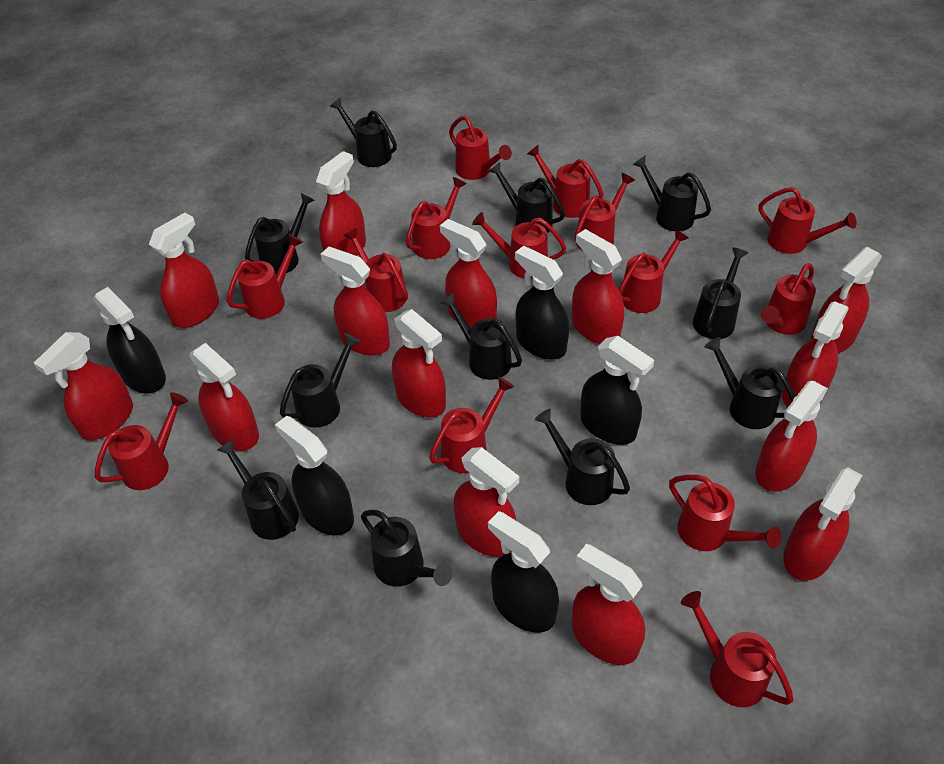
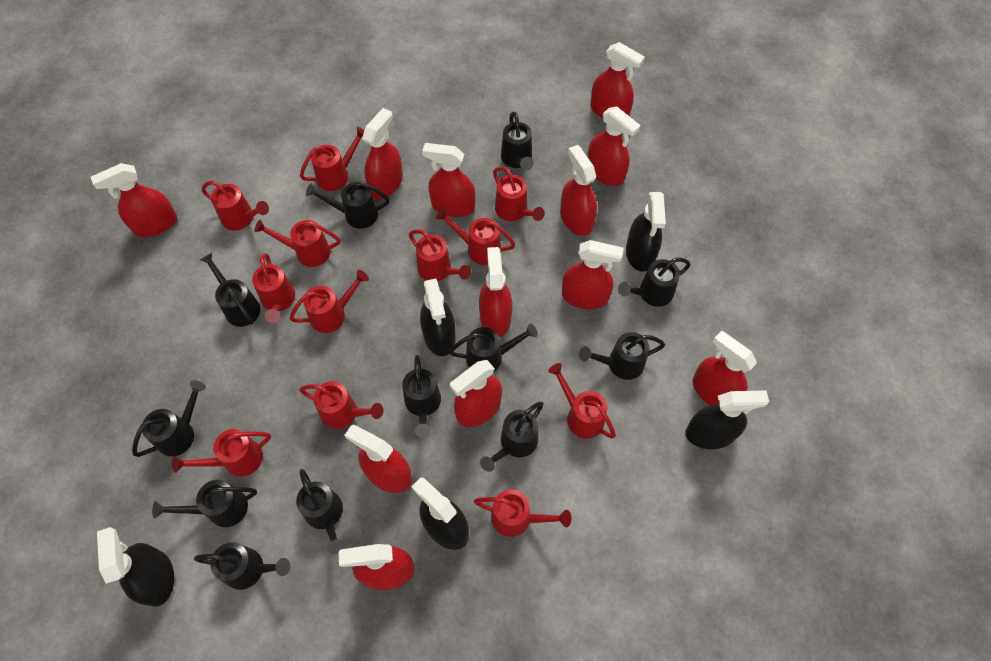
black watering can: [217,439,299,540] [245,193,315,274] [280,333,360,427] [330,98,397,167] [361,510,452,587] [440,293,522,380] [488,162,565,233] [535,409,630,505] [633,155,711,231] [693,247,748,339] [704,337,795,429] = 11 -> [132,380,206,457] [152,480,257,527] [194,542,290,590] [200,253,260,327] [296,469,345,554] [306,182,389,229] [402,355,441,438] [449,323,538,372] [480,402,544,472] [501,112,533,170] [579,332,665,380] [618,257,691,307] = 12
red spray bottle: [34,332,133,440] [149,213,219,328] [190,343,259,451] [316,151,366,256] [320,246,390,356] [392,309,446,418] [440,219,497,328] [454,447,519,557] [572,229,624,344] [572,544,645,665] [755,381,828,492] [782,301,849,407] [783,467,863,581] [811,247,882,353] = 14 -> [91,163,177,237] [339,544,415,590] [344,425,412,493] [362,108,403,199] [422,143,475,217] [450,360,502,427] [479,247,512,337] [560,145,597,236] [562,240,624,309] [587,107,641,186] [590,42,645,119] [693,331,757,406] = 12
red watering can: [95,392,188,490] [227,234,303,319] [344,228,408,312] [406,177,467,259] [429,377,514,473] [449,116,512,180] [472,212,566,279] [527,145,604,218] [574,173,635,252] [619,229,689,313] [669,475,781,551] [681,591,794,707] [759,187,856,254] [761,263,816,335] = 14 -> [172,429,271,477] [202,181,269,230] [252,253,295,323] [254,219,340,267] [289,270,369,333] [299,381,384,429] [300,127,364,191] [409,230,471,281] [436,208,516,265] [474,489,572,537] [493,167,545,221] [548,363,616,439] = 12

